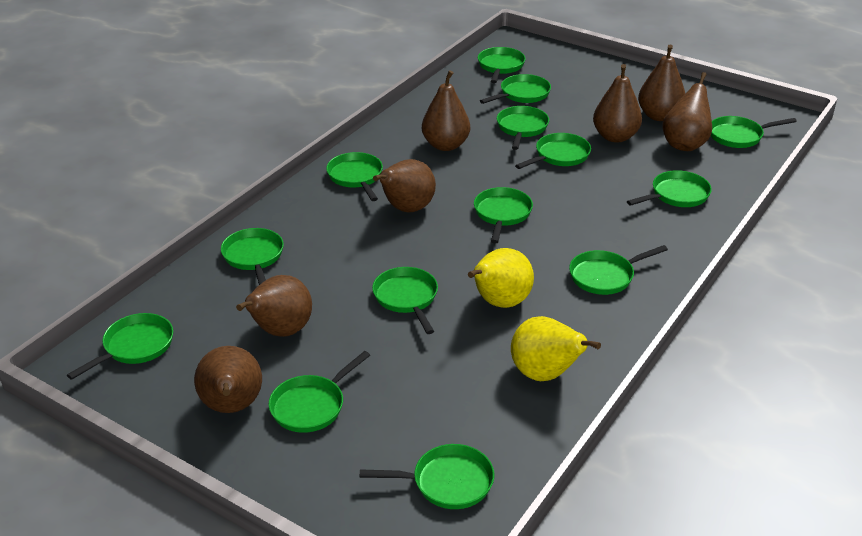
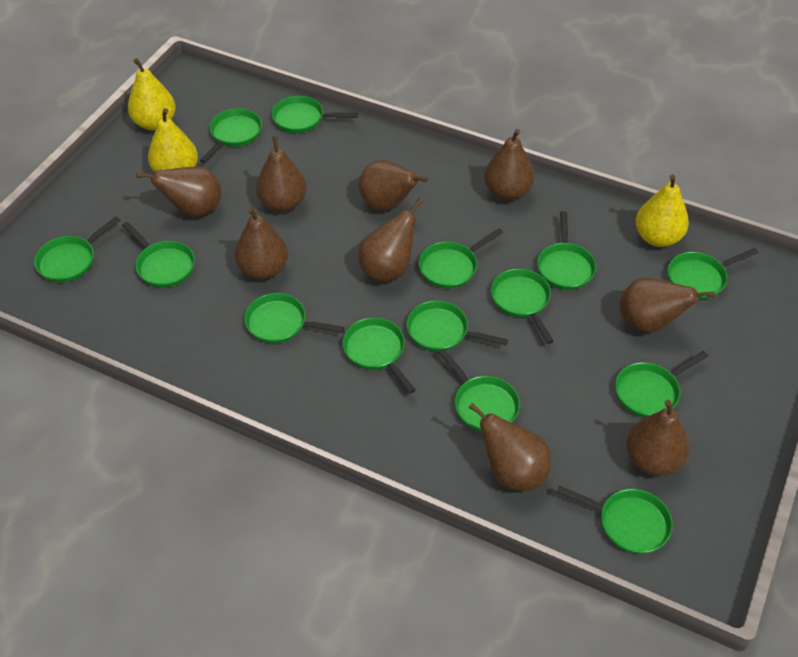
brown pear: [194,346,262,413] [236,275,312,337] [373,159,436,213] [422,70,470,151] [593,64,642,143] [638,44,685,121] [662,72,712,151] = 7 -> [136,166,222,217] [235,207,288,280] [256,136,307,212] [358,198,423,282] [359,160,428,211] [468,403,551,491] [484,129,534,201] [620,277,715,333] [626,400,689,476] = 9
yellow pear: [468,248,534,308] [511,316,601,381] = 2 -> [128,58,176,130] [148,108,198,171] [636,174,689,247] = 3

